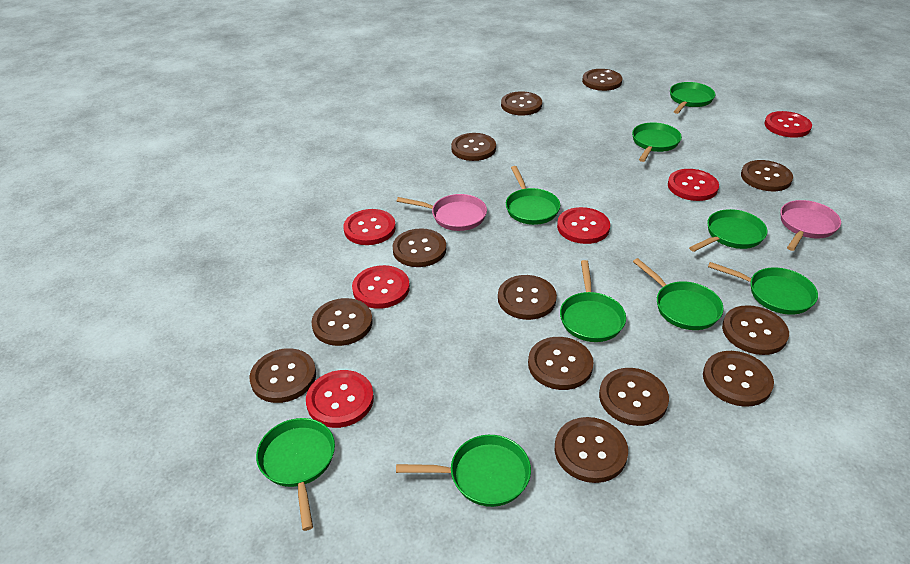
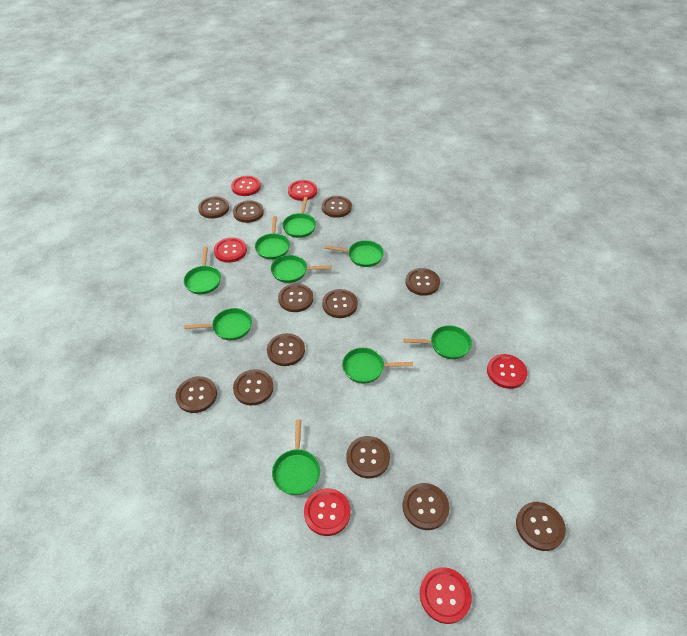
brown button: [250,348,316,403] [311,298,373,346] [392,228,446,267] [451,133,496,161] [498,275,557,320] [501,91,542,116] [528,337,594,390] [555,417,628,483] [582,69,622,91] [599,368,669,426] [703,351,774,407] [722,305,789,355] [741,160,793,191] = 13 -> [176,376,217,413] [198,196,229,219] [233,200,264,223] [233,369,274,405] [267,333,305,366] [278,284,313,312] [322,196,352,218] [322,289,358,318] [346,436,390,478] [403,483,450,530] [405,268,440,296] [516,502,566,551] = 12
pink pan: [397,194,487,231] [780,200,841,251] = 2 -> none = 0

